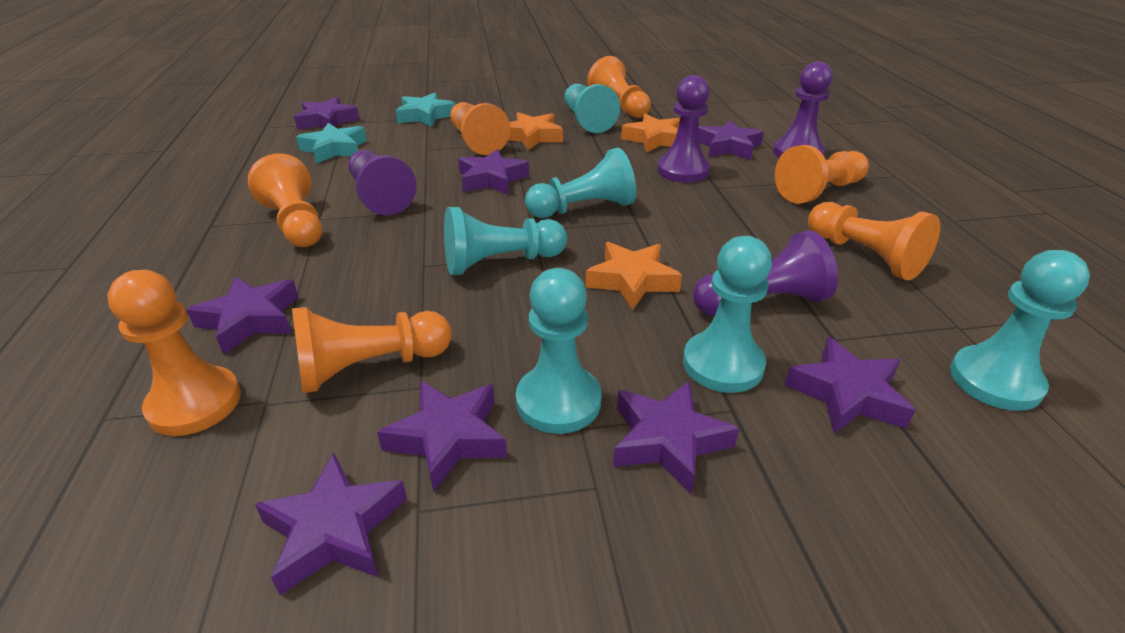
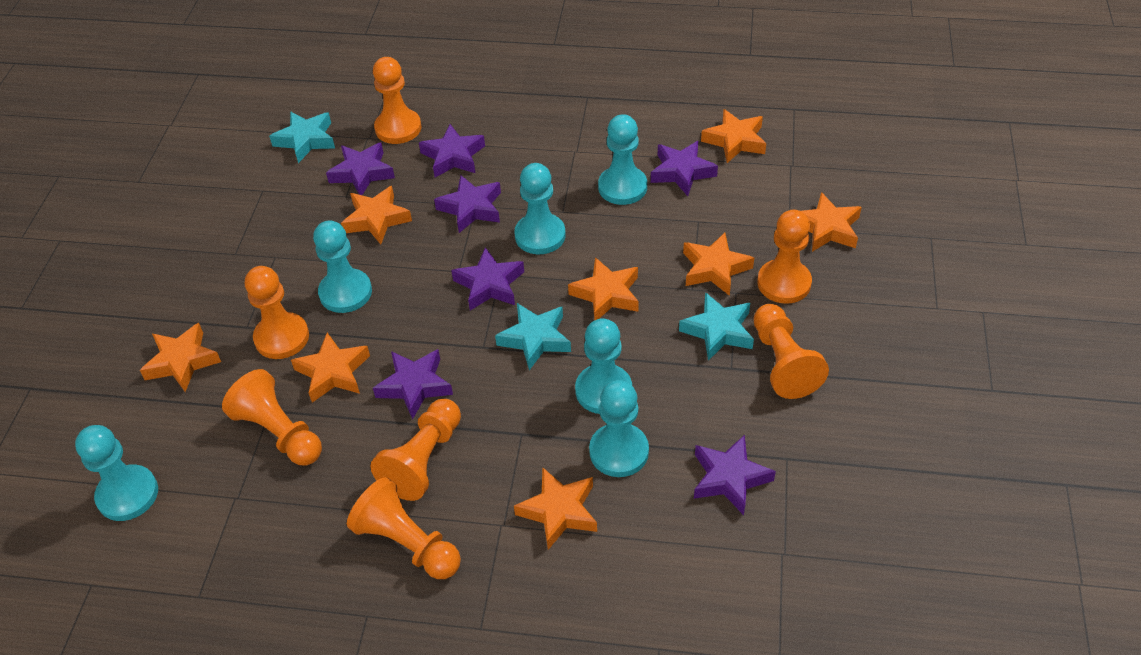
orange star: [508,112,563,150] [586,242,682,310] [621,114,680,153] = 3 -> [140,323,221,392] [291,333,370,403] [341,186,412,244] [514,467,597,550] [568,257,639,321] [683,233,754,296] [701,109,766,163] [801,192,862,252] = 8
purple pawn: [348,150,416,215] [657,75,710,182] [693,230,838,316] [773,62,833,158] = 4 -> none = 0
purple star: [186,276,298,355] [255,453,407,595] [294,97,360,130] [377,381,507,492] [458,149,529,194] [613,381,739,494] [699,120,764,160] [785,337,915,434] = 8 -> [326,142,395,195] [373,349,453,420] [419,124,485,177] [434,175,501,233] [451,247,524,310] [651,141,718,196] [694,435,776,515] = 7
turquoise star: [296,123,367,164] [395,92,456,127] = 2 -> [269,111,335,163] [495,303,571,370] [679,292,754,361] = 3

